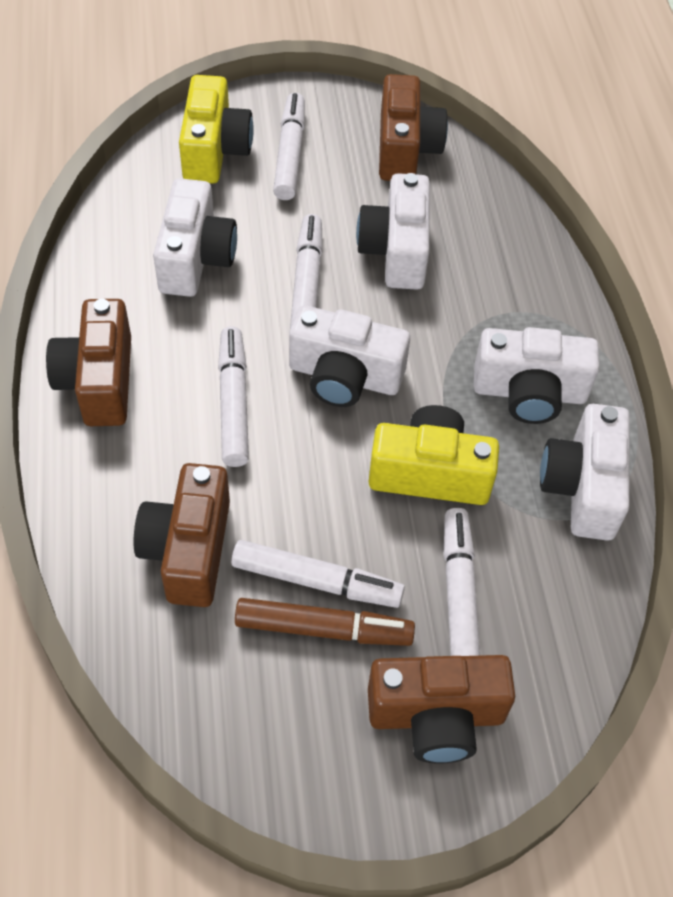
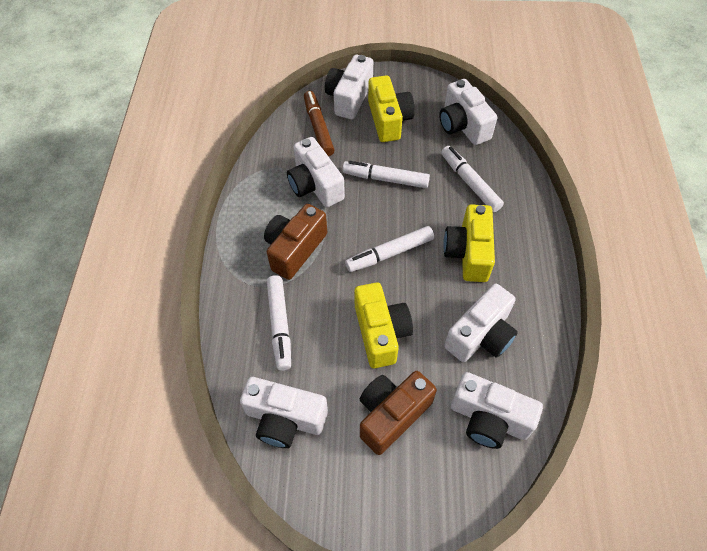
brown camera: [46,299,131,426] [133,463,230,607] [368,655,515,764] [379,74,448,181] = 4 -> [264,204,327,280] [360,371,437,455] = 2
white camera: [153,178,237,297] [289,305,410,407] [356,173,430,290] [474,327,599,424] [540,404,630,541] = 5 -> [240,377,328,448] [287,137,345,207] [325,55,373,119] [439,79,497,145] [444,284,518,362] [451,372,543,449] = 6
white marker: [218,326,249,467] [231,540,405,608] [273,93,305,200] [290,214,323,329] [443,508,480,656] = 5 -> [267,275,291,371] [342,161,430,188] [345,226,434,272] [441,146,504,212] = 4
yellow camera: [179,75,253,184] [369,405,499,505] = 2 -> [354,282,413,368] [368,75,415,142] [443,204,495,282] = 3

